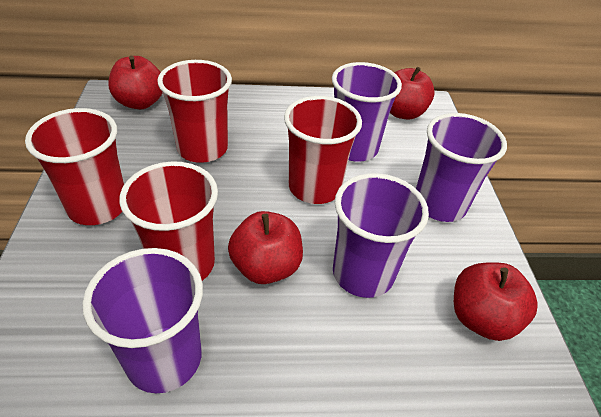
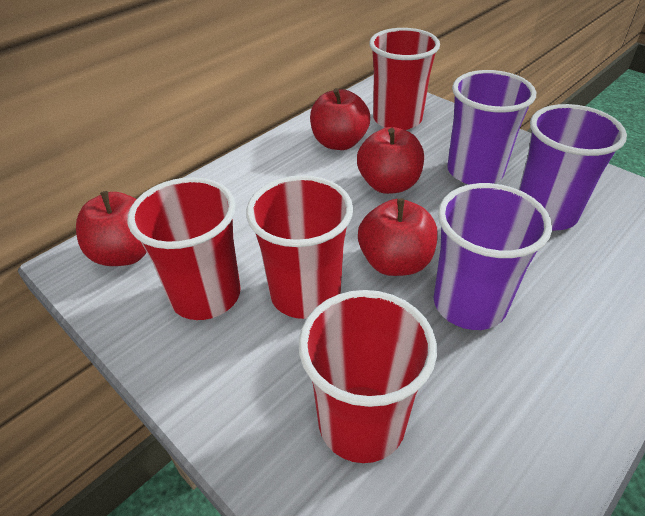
purple cup: [83,248,203,393] [332,62,402,162] [333,173,429,298] [416,113,507,222] = 4 -> [434,183,552,330] [447,70,536,184] [519,104,627,230] = 3

